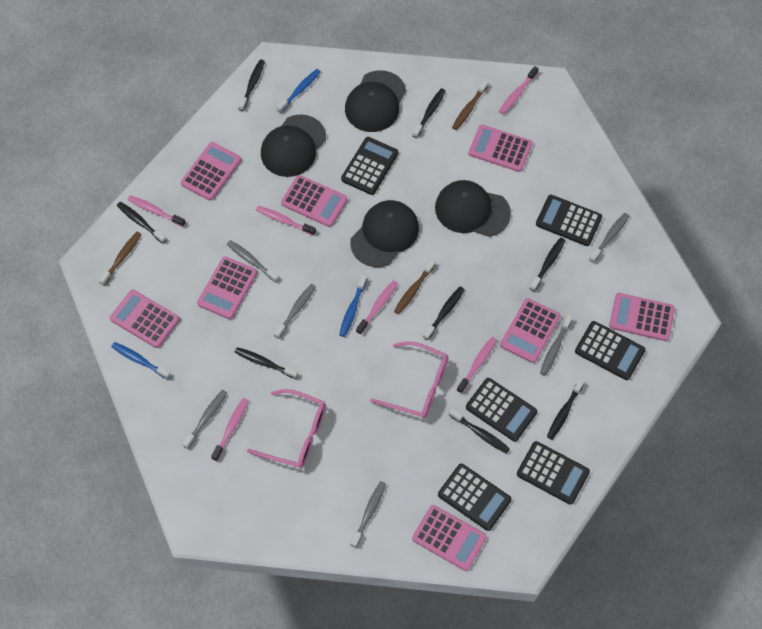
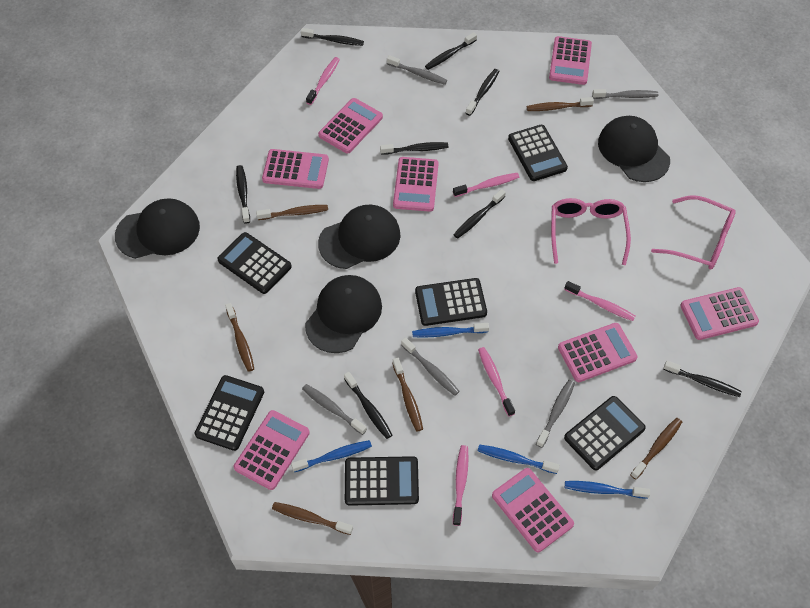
blue toothbrush: [111,342,171,380] [276,69,321,113] [339,275,367,337] = 3 -> [291,440,372,472] [412,323,489,338] [478,445,560,474] [565,481,650,499] = 4
brown toothbrush: [99,232,142,286] [394,259,436,315] [452,80,489,130] = 3 -> [225,303,254,372] [256,205,328,220] [272,502,353,535] [392,358,423,432] [527,97,594,111] [630,418,682,480] = 6
grey toothbrush: [182,390,227,449] [227,240,279,283] [274,284,316,339] [351,481,386,548] [540,315,573,376] [589,213,629,263] = 6 -> [302,384,367,435] [387,55,447,85] [401,337,460,396] [536,380,575,448] [592,89,658,99] = 5
pink toothbrush: [128,195,186,227] [211,398,248,461] [256,206,316,236] [356,280,398,335] [457,337,497,393] [499,66,539,114] = 6 -> [306,57,340,105] [453,173,519,197] [453,445,469,526] [478,347,515,416] [564,281,635,321] = 5

